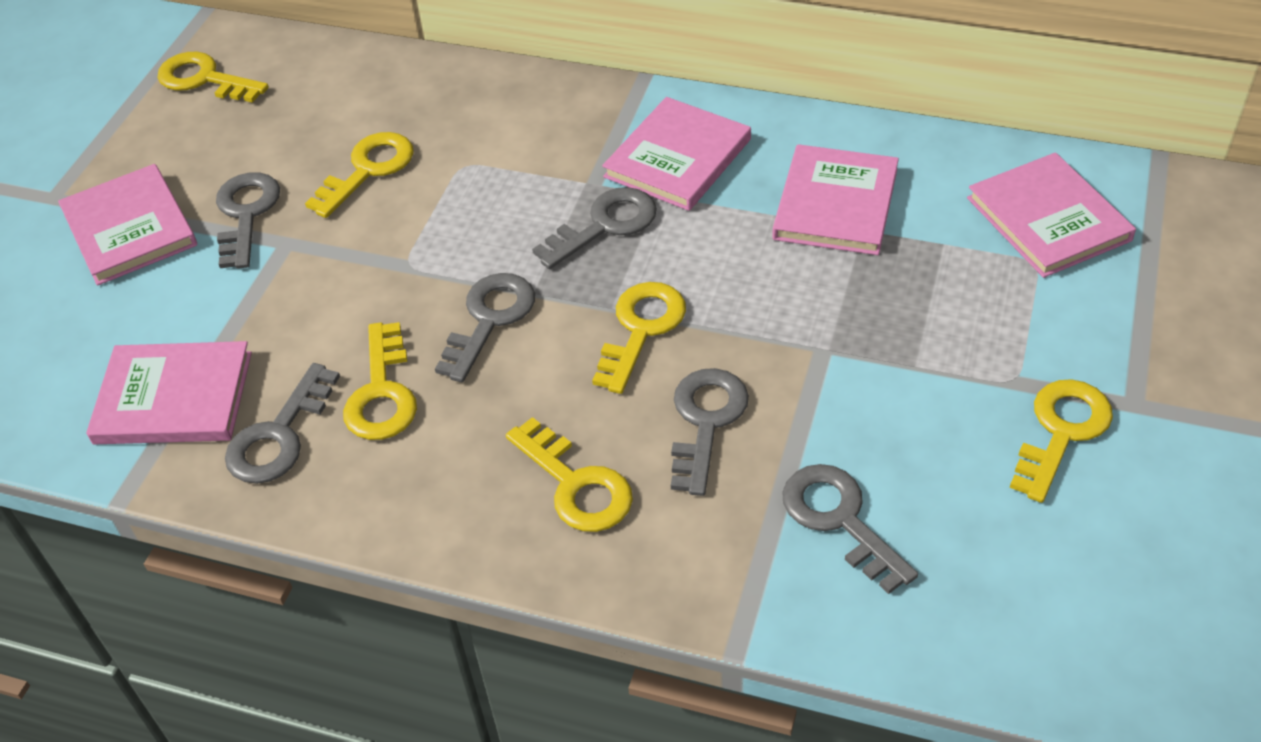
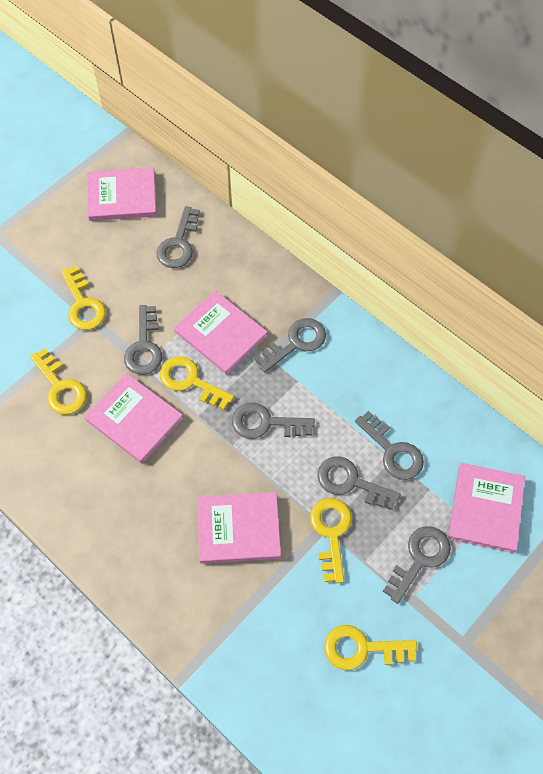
grey key: [216,172,280,269] [225,363,340,484] [435,273,535,382] [532,187,657,269] [671,368,749,496] [782,464,918,594] = 6 -> [124,305,162,375] [156,206,200,268] [232,403,315,439] [255,318,326,373] [317,457,401,510] [355,411,424,480] [383,526,451,604] = 7
yellow key: [157,52,269,103] [305,132,414,218] [343,322,417,440] [506,417,633,532] [592,282,686,394] [1010,379,1113,503] = 6 -> [30,348,87,415] [61,266,106,330] [160,356,234,410] [310,498,352,583] [324,625,417,670] = 5

